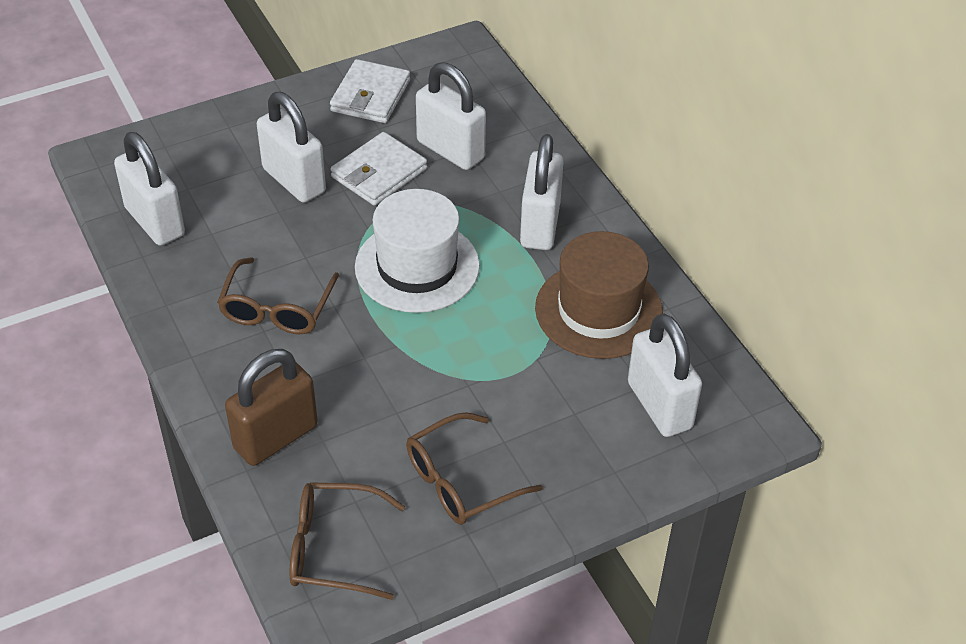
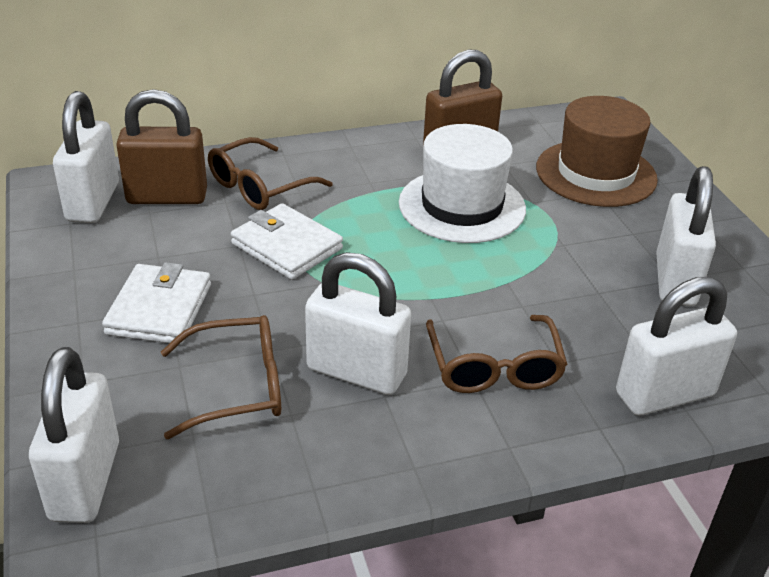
brown padlock: [225,349,318,466] = 1 -> [116,89,207,204] [423,50,502,144] = 2

